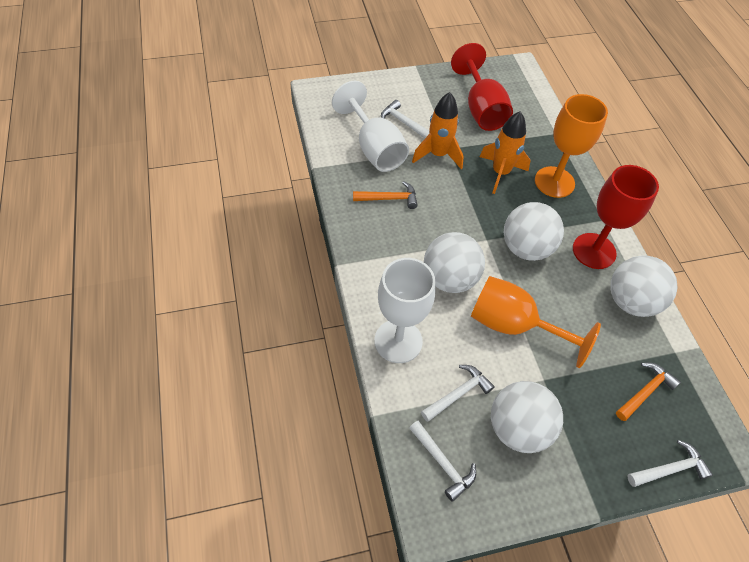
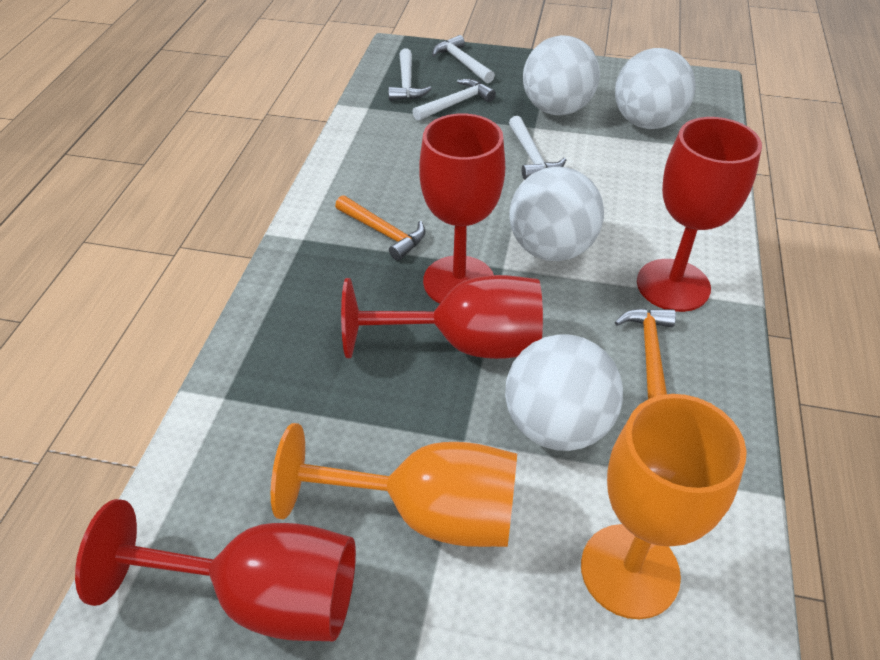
orange rocket: [412,92,463,169] [480,111,531,194] = 2 -> none = 0
red goblet: [451,43,513,131] [573,165,659,269] = 2 -> [75,499,356,641] [341,275,543,359] [419,113,505,304] [637,117,762,312] = 4
white goblet: [332,81,409,172] [374,258,435,363] = 2 -> none = 0

